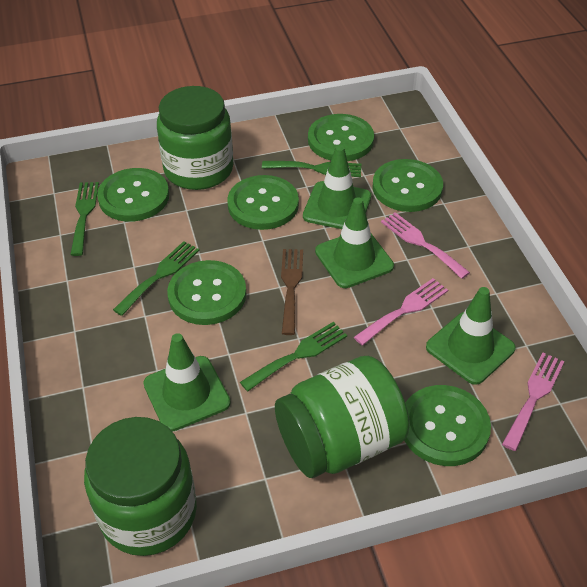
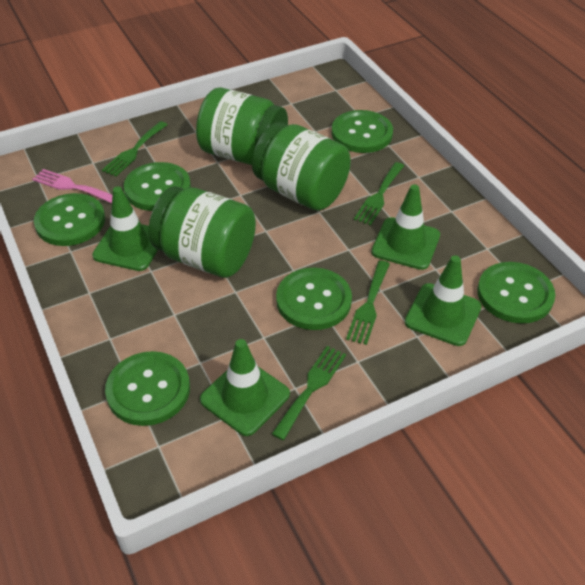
brown fork: [281,249,303,335] = 1 -> none = 0
pink fork: [354,278,448,345] [381,212,470,279] [502,353,564,451] = 3 -> [32,169,112,203] = 1

